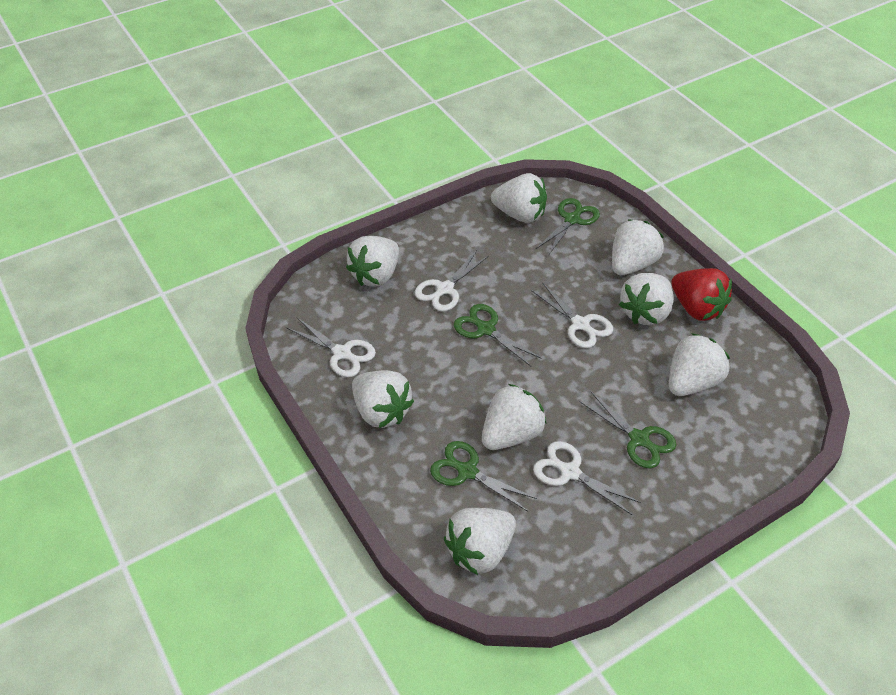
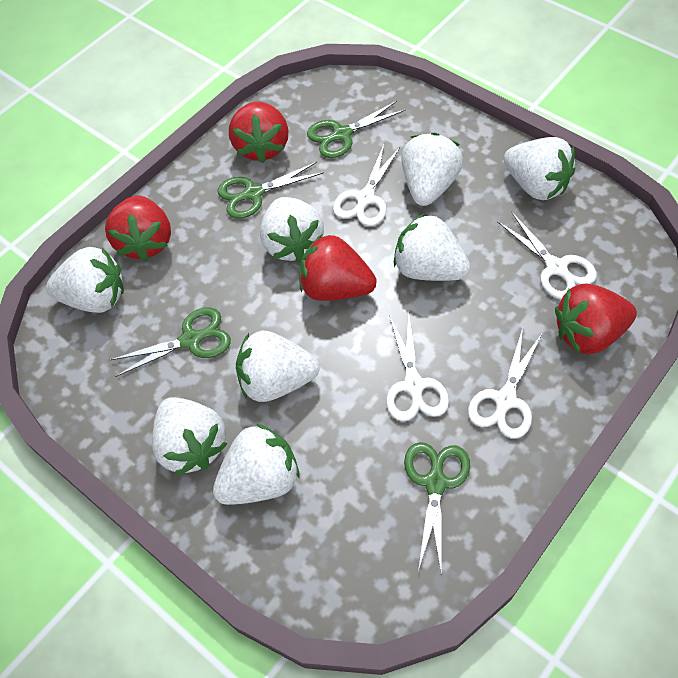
red strawberry: [671,268,732,321] = 1 -> [105,195,171,261] [229,101,288,163] [299,234,377,301] [555,284,637,354] = 4

